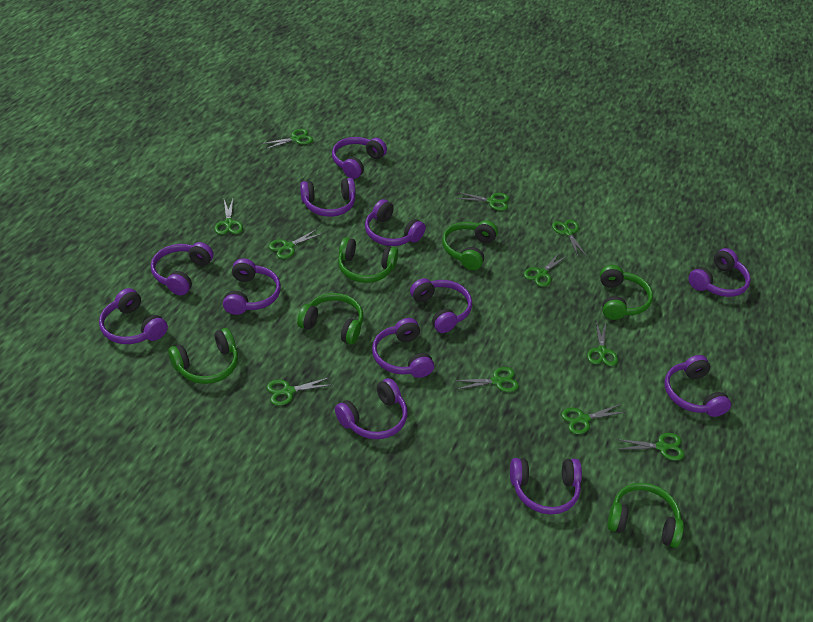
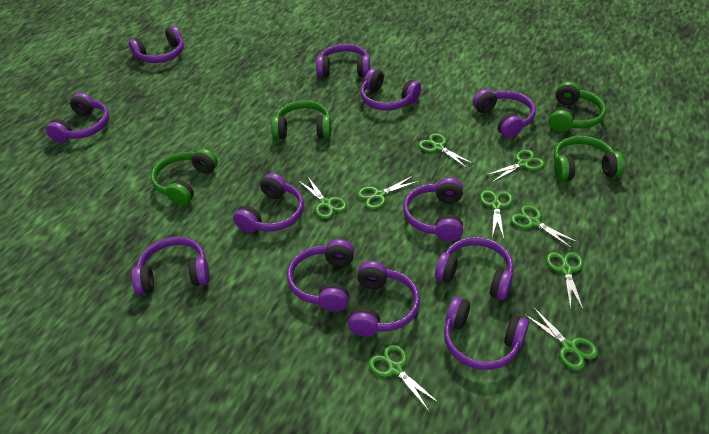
green headphones: [168,328,238,384] [297,293,363,344] [338,237,398,283] [442,220,498,270] [600,265,653,320] [607,483,684,548] = 6 -> [151,148,218,206] [271,100,331,139] [549,81,606,132] [554,136,624,181] = 4
green scissors: [214,199,243,235] [262,129,313,149] [266,377,331,406] [269,229,323,259] [454,367,519,392] [456,192,509,211] [524,252,567,287] [552,220,587,257] [561,404,625,434] [587,322,618,366] [616,433,684,461] = 11 -> [298,176,347,219] [357,175,419,209] [368,344,440,411] [418,133,474,168] [480,190,513,239] [485,149,545,182] [510,205,578,248] [524,307,599,370] [546,252,583,310] = 9

